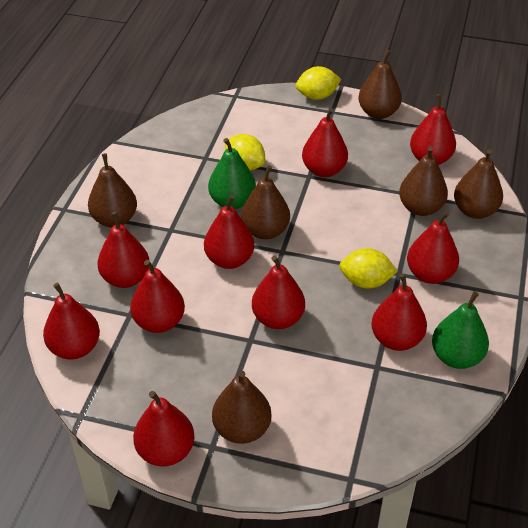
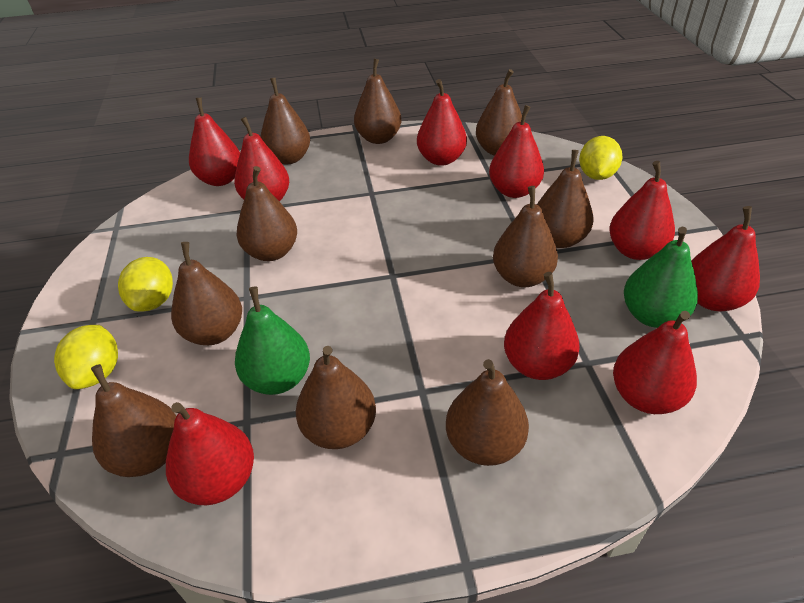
brown pear: [88,153,137,227] [212,371,272,444] [241,165,290,239] [358,50,402,119] [399,146,448,216] [454,149,503,219] = 6 -> [91,364,176,477] [171,242,242,345] [237,166,297,261] [261,77,310,164] [296,346,376,449] [354,59,401,144] [446,359,529,466] [476,69,522,156] [493,186,558,287] [537,150,593,248] = 10
red pear: [43,283,100,359] [98,212,150,288] [130,260,185,333] [133,391,194,466] [204,195,255,269] [252,256,305,329] [302,108,348,177] [371,274,427,351] [407,211,459,284] [410,94,456,165] = 10 -> [166,402,254,505] [189,98,240,186] [234,117,289,202] [417,79,467,166] [489,105,544,198] [504,272,580,380] [609,161,675,260] [613,311,697,414] [691,206,760,311] = 9

